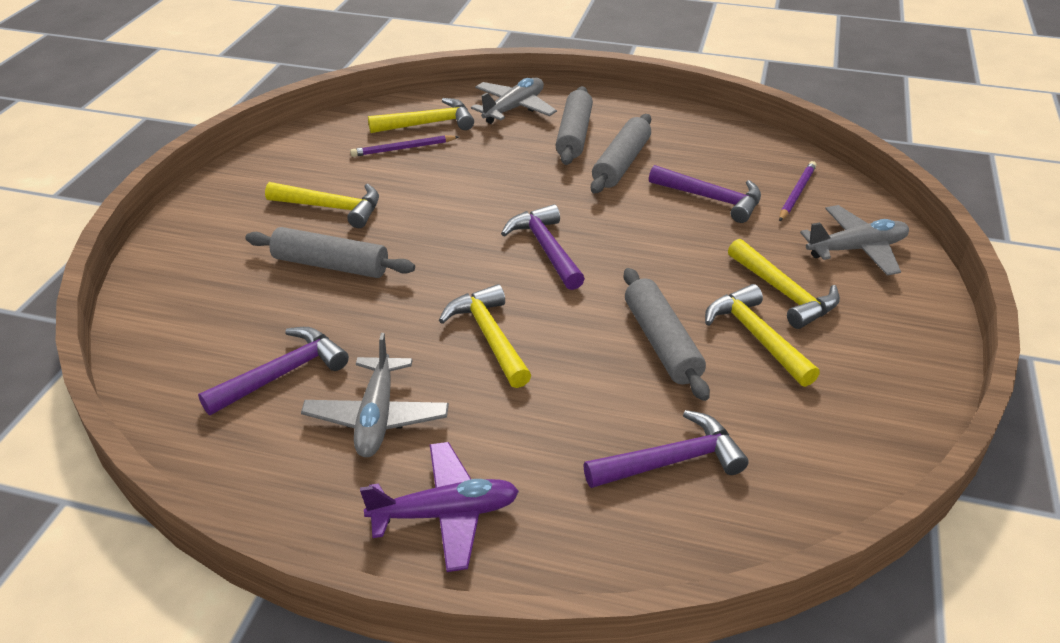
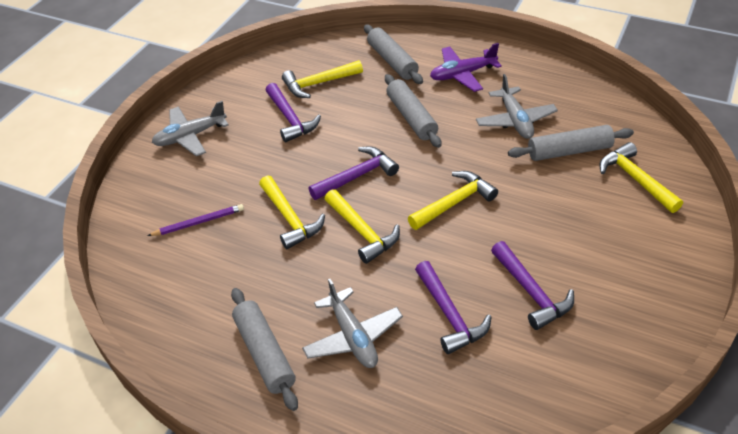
purple pencil: [350,135,459,157] [779,161,817,221] = 2 -> [147,204,244,236] = 1

